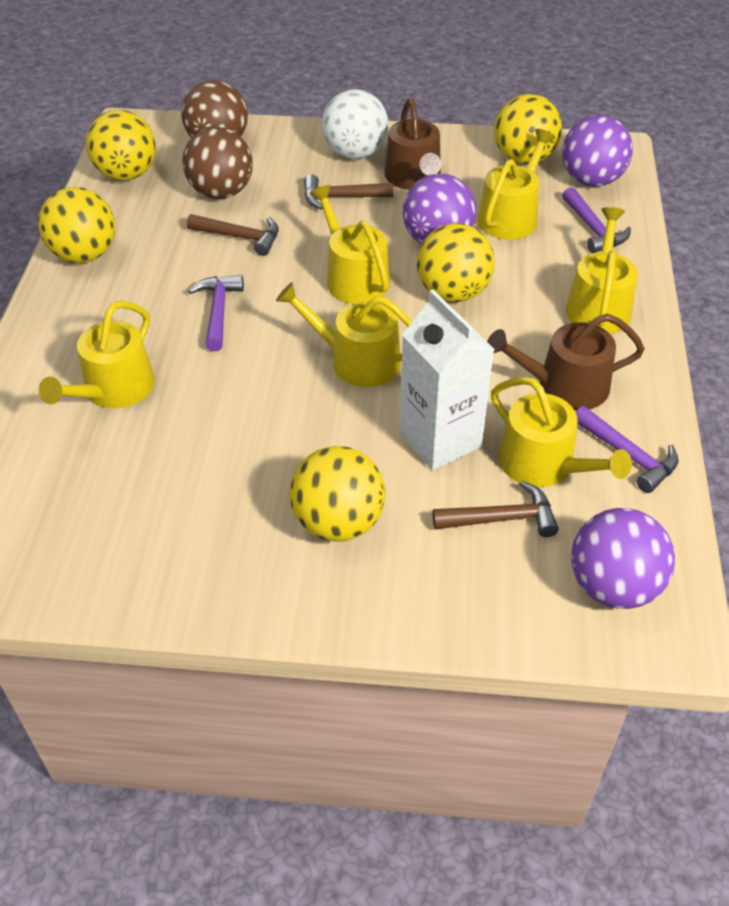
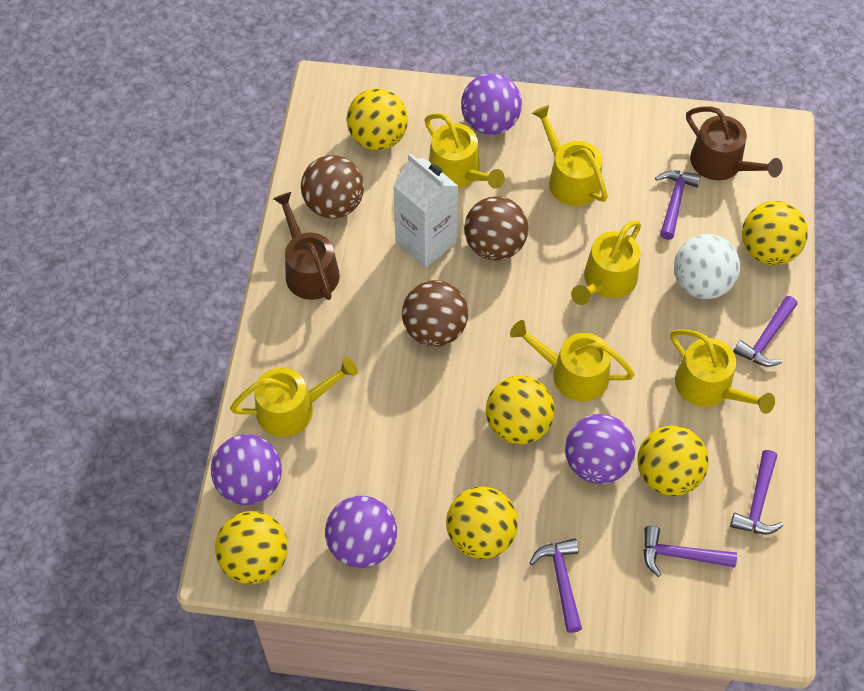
brown ball: [181,80,248,138] [183,127,253,199] = 2 -> [301,155,364,219] [402,280,468,347] [464,196,528,261] = 3
brown hammer: [187,214,279,256] [304,174,393,210] [432,481,559,537] = 3 -> none = 0
purple ball: [403,174,476,244] [562,115,633,187] [571,508,675,609] = 3 -> [211,434,282,505] [325,496,397,568] [461,73,522,135] [565,414,636,484] = 4
purple hammer: [188,275,244,351] [562,187,631,253] [576,406,678,493] = 3 -> [530,538,582,633] [643,526,737,577] [655,170,701,240] [730,450,783,535] [733,296,797,367] = 5
yellow ball: [38,187,115,263] [86,110,156,181] [290,446,385,542] [417,223,495,302] [494,94,562,164] = 5 -> [215,511,288,584] [347,89,408,150] [446,486,518,559] [486,376,555,445] [637,426,709,496] [742,201,808,265] = 6

